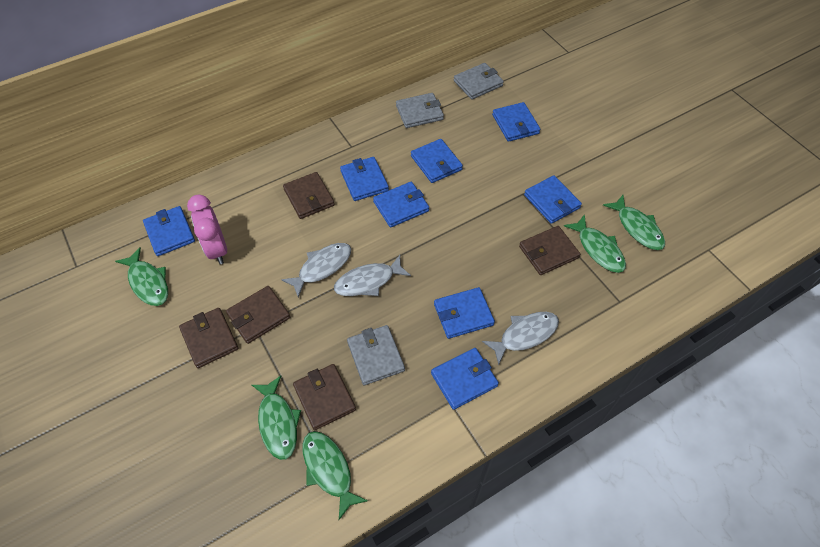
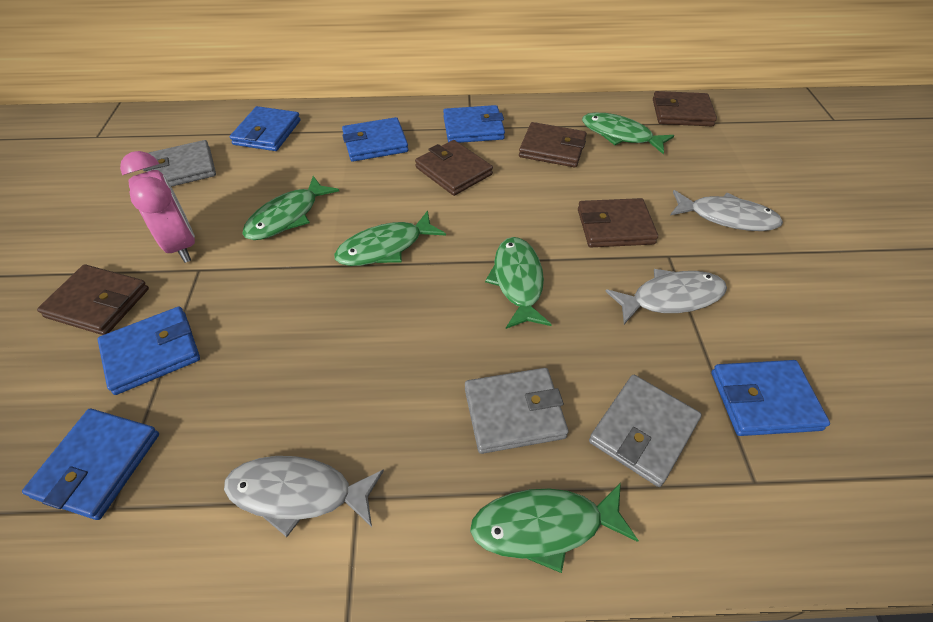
blue wallet: [143,206,195,256] [340,157,389,201] [373,182,429,228] [411,139,463,183] [431,348,499,410] [434,287,495,339] [492,102,540,142] [524,175,582,224] = 8 -> [22,409,159,520] [97,307,200,395] [230,106,301,151] [342,117,409,162] [443,105,505,143] [711,360,830,436] = 6

